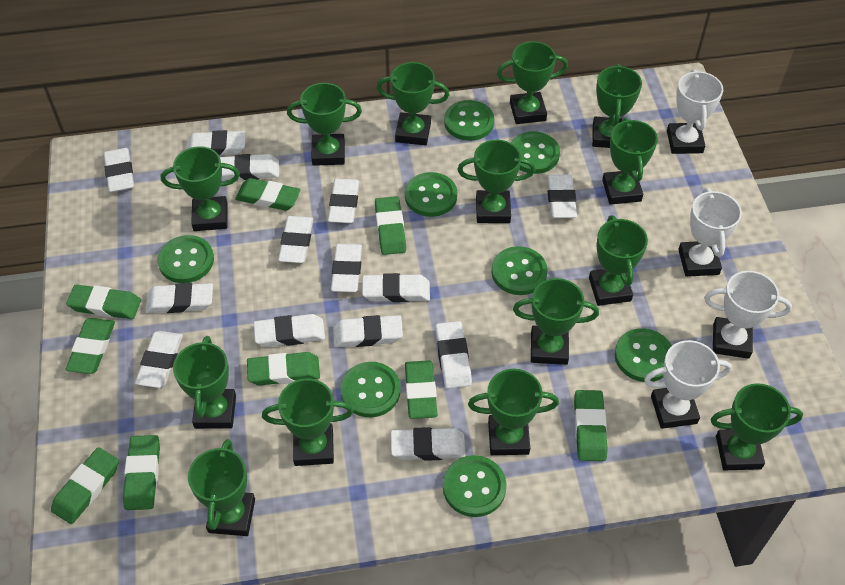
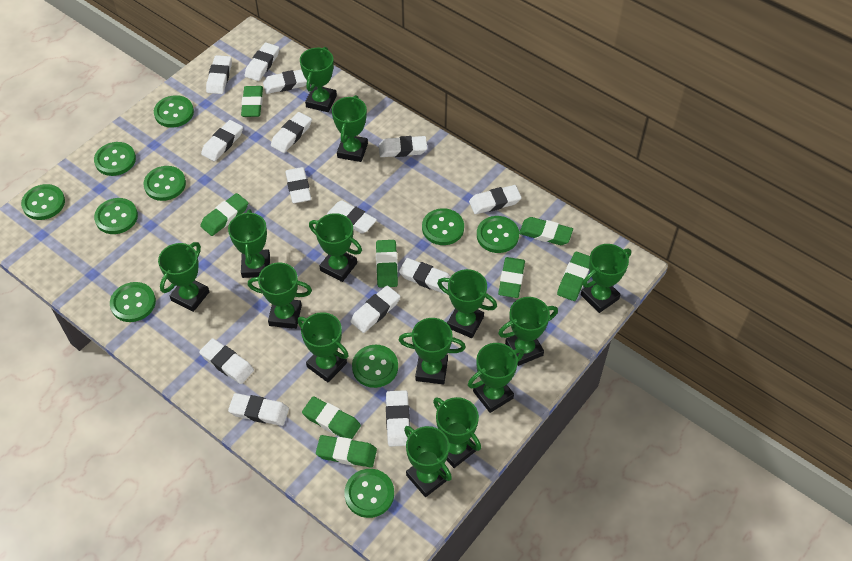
green button: [157,235,214,283] [340,362,401,417] [405,172,457,217] [443,455,507,517] [444,100,494,141] [491,246,548,295] [511,131,560,174] [614,328,672,382] = 8 -> [21,184,65,220] [94,142,136,176] [94,198,138,234] [110,282,156,322] [143,166,186,201] [154,95,194,128] [344,469,394,518] [352,345,398,388] [422,208,464,245] [477,216,519,253] = 10
green eraser: [51,447,119,524] [66,284,141,319] [66,318,115,374] [123,435,160,510] [235,178,301,211] [247,352,320,386] [375,196,406,255] [405,360,438,419] [574,390,608,461] = 9 -> [200,193,248,236] [241,86,263,117] [302,396,361,439] [316,435,377,468] [376,240,398,287] [498,257,525,298] [519,217,573,245] [557,251,590,301] = 8
white trophy: [644,340,732,429] [667,69,723,154] [678,188,742,277] [704,271,792,359] = 4 -> none = 0

